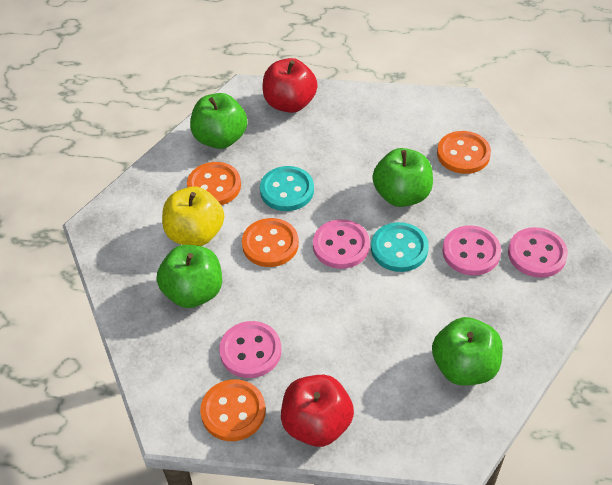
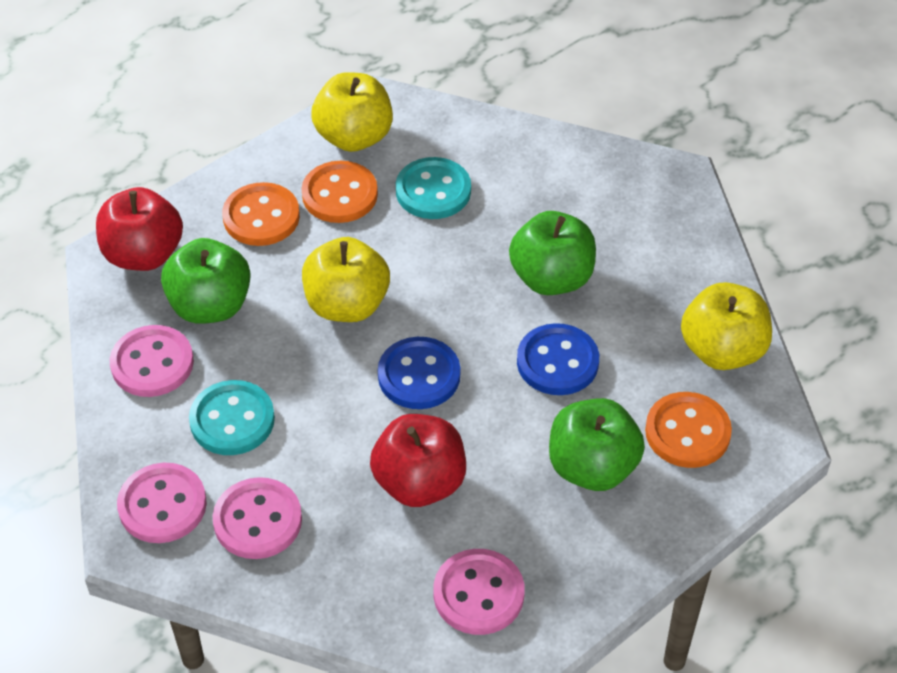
blue button: none = 0 -> [378,337,460,409] [517,323,599,395] = 2
green apple: [157,245,222,308] [190,93,247,149] [372,148,433,207] [432,317,503,385] = 4 -> [161,238,251,323] [509,211,596,295] [549,398,645,491] = 3
orange button: [187,162,241,205] [200,379,266,441] [242,218,299,267] [437,131,491,174] = 4 -> [222,182,300,246] [301,161,378,223] [645,392,732,468] = 3
yellow apple: [162,187,224,246] = 1 -> [302,237,390,322] [311,72,393,152] [681,282,772,370] = 3

